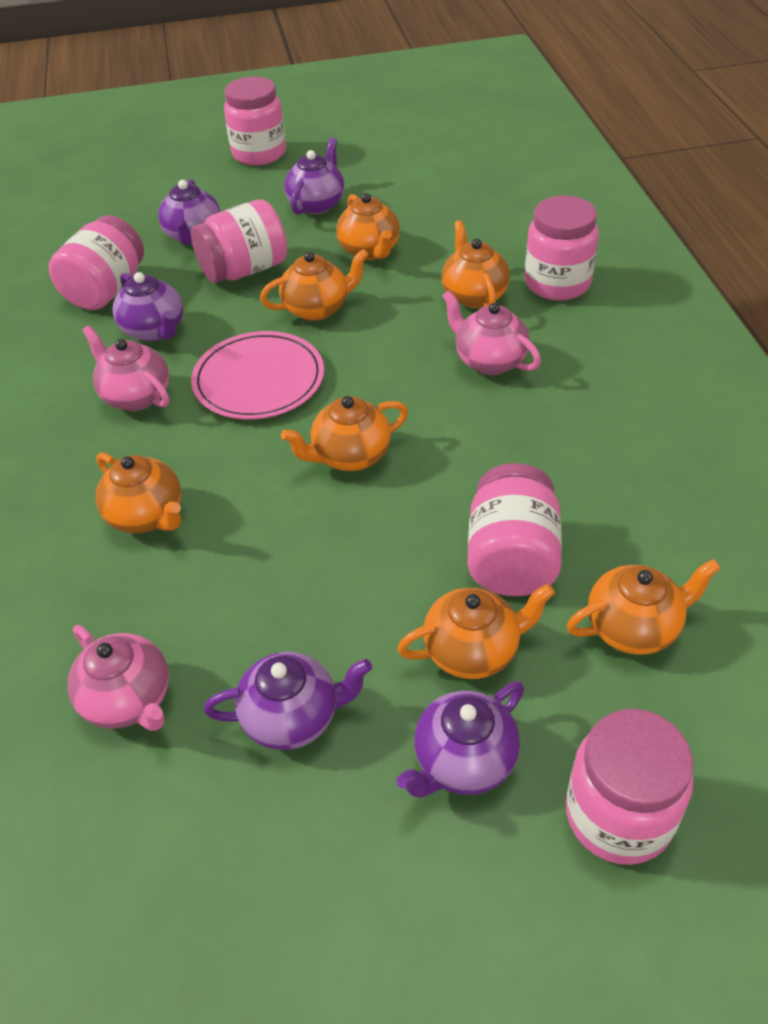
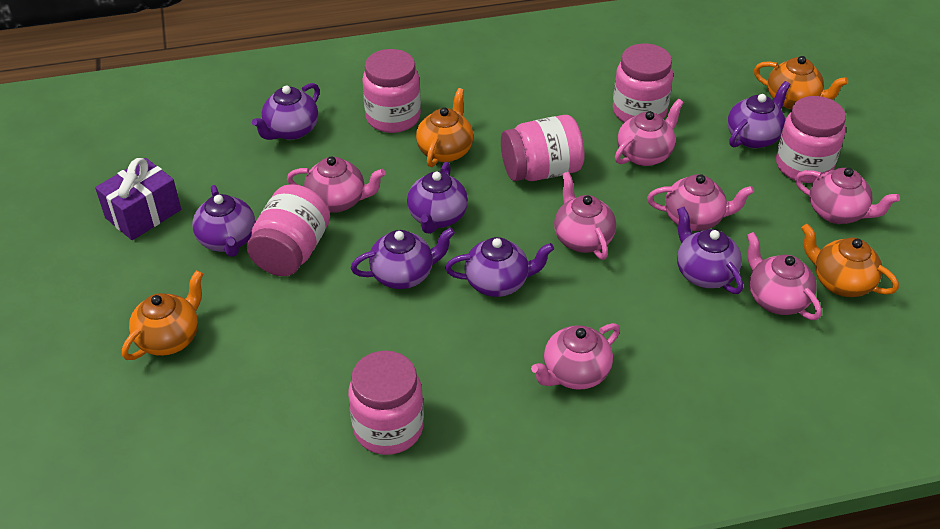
orange teapot: [95,452,181,533] [260,249,369,321] [281,396,408,471] [336,193,400,260] [397,584,555,679] [441,220,510,308] [567,559,721,655] = 7 -> [122,270,203,360] [416,88,473,167] [754,56,848,109] [801,224,899,297] = 4
pink plate: [191,331,324,419] = 1 -> none = 0
pink teapot: [67,625,169,731] [82,325,170,411] [442,290,541,375] = 3 -> [287,156,386,213] [531,323,620,390] [554,172,616,260] [615,99,684,166] [647,174,754,231] [747,232,822,320] [795,168,900,224] = 7
purple gift: none = 0 -> [95,158,181,240] = 1
purple teapot: [112,272,183,341] [158,179,220,245] [204,652,372,750] [284,137,344,215] [396,681,524,797] = 5 -> [192,185,255,257] [252,83,320,140] [351,228,455,289] [407,162,468,234] [445,237,554,297] [677,207,743,294] [727,81,790,148] = 7

